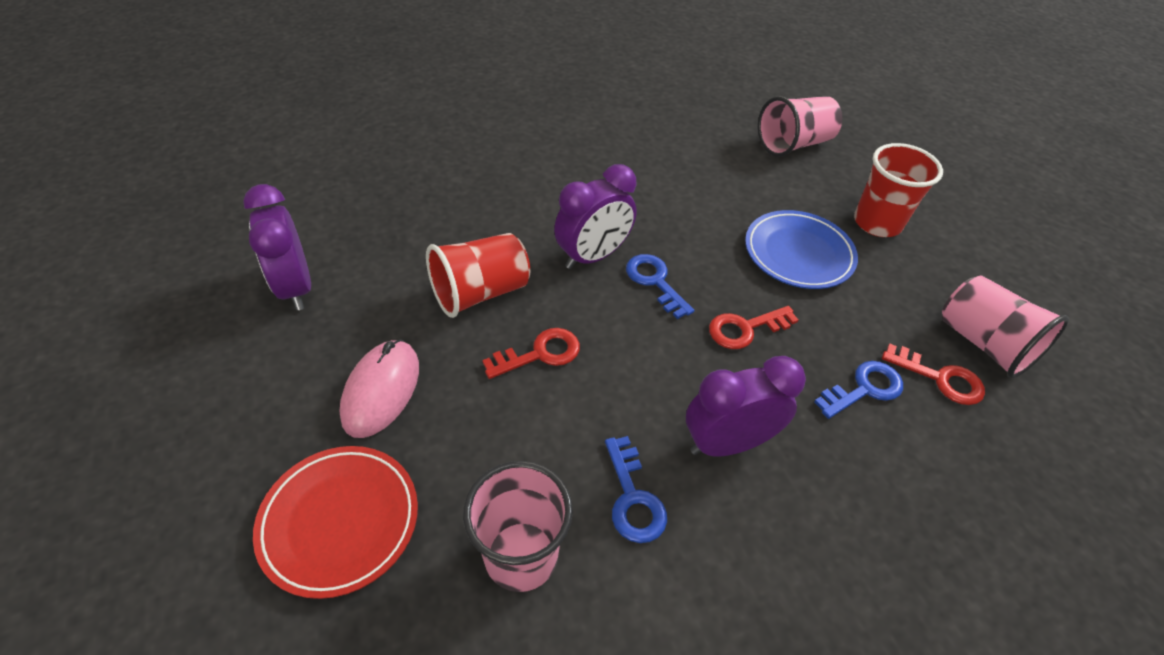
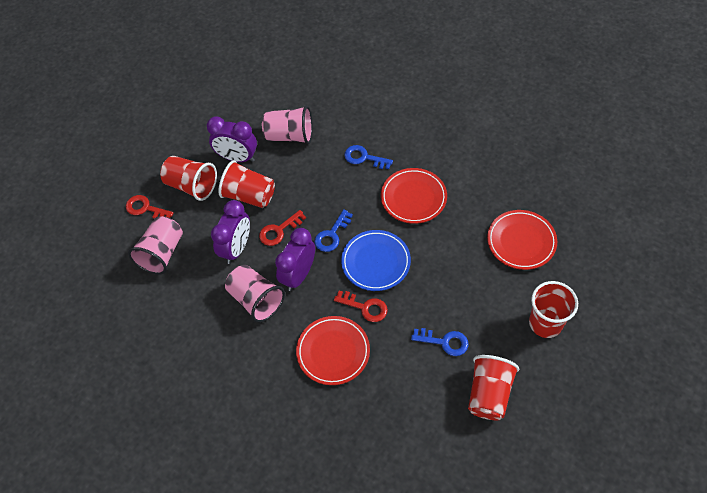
pink mouse: [339,340,419,438] = 1 -> none = 0
red cup: [426,233,530,318] [854,143,943,237] = 2 -> [160,156,217,201] [218,160,275,208] [468,355,519,420] [529,281,578,338] = 4
red plate: [253,446,418,599] = 1 -> [296,316,370,385] [381,168,447,224] [487,210,557,270] = 3

